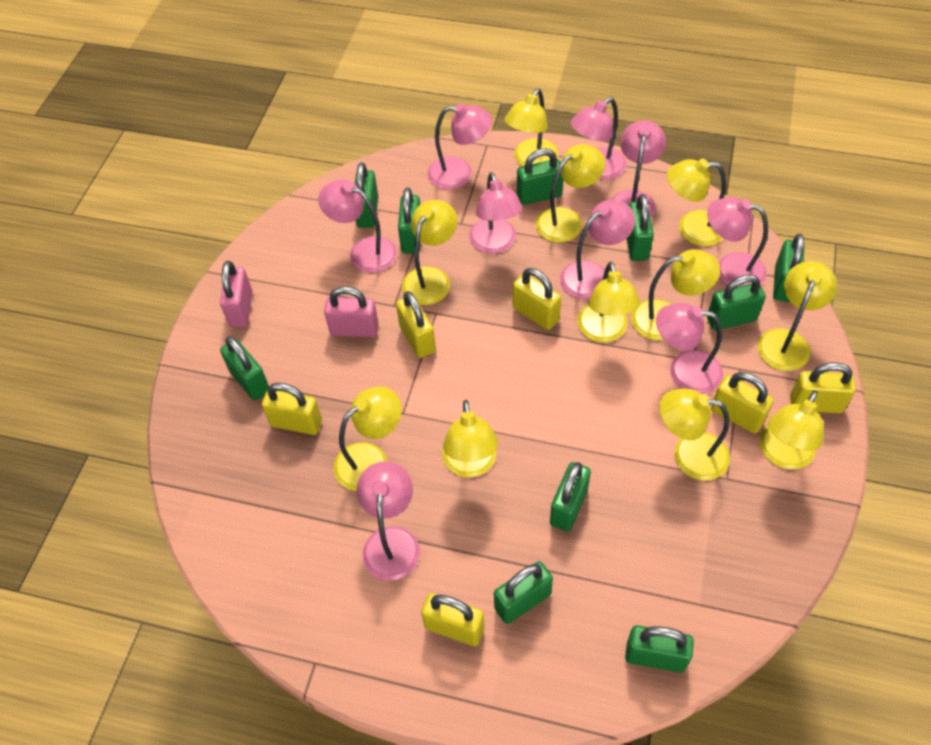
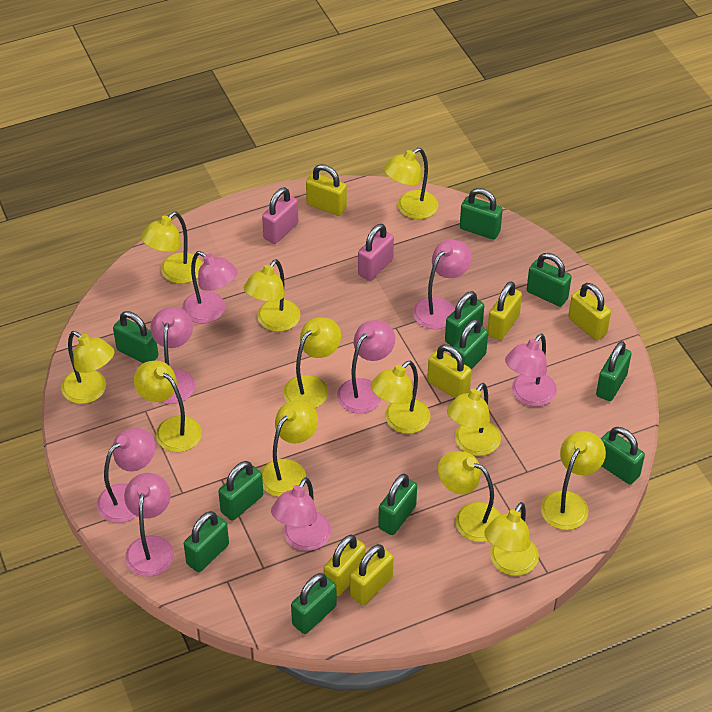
green padlock: [220,336,269,401] [355,162,378,228] [398,187,421,253] [494,561,553,624] [517,148,563,205] [550,462,591,532] [625,625,694,673] [627,194,654,261] [707,274,766,330] [773,234,804,302] = 10 -> [113,311,158,363] [184,511,229,572] [218,461,263,521] [291,573,337,634] [378,474,417,535] [445,291,484,346] [451,319,488,369] [460,188,503,240] [527,253,572,307] [596,341,632,401] [601,427,645,485] = 11
pink lamp: [318,179,397,273] [356,461,420,581] [427,103,492,190] [469,172,523,253] [560,200,635,299] [571,97,627,180] [611,120,666,218] [656,303,723,394] [707,197,768,287] = 9 -> [97,428,155,523] [124,473,174,577] [150,307,195,404] [182,251,237,323] [271,477,332,551] [337,320,395,414] [413,240,472,329] [505,334,557,407] = 8
yellow lamp: [333,386,402,491] [402,200,457,305] [442,400,498,477] [505,88,558,167] [536,144,605,242] [577,261,640,342] [631,249,720,340] [659,389,730,480] [667,159,726,246] [758,261,837,371] [760,390,824,470] = 11 -> [61,331,114,404] [134,361,202,452] [141,212,203,284] [244,259,301,332] [261,400,318,497] [283,317,341,409] [371,361,430,434] [384,148,438,219] [438,451,501,542] [447,383,501,456] [484,502,539,576] [541,431,606,530] = 12

